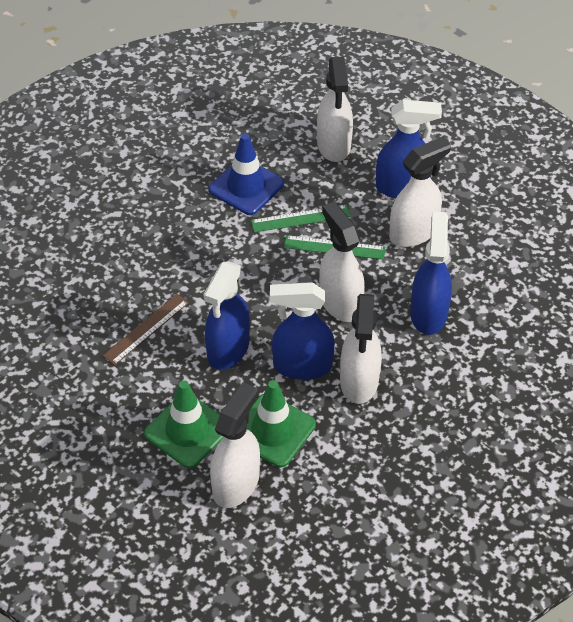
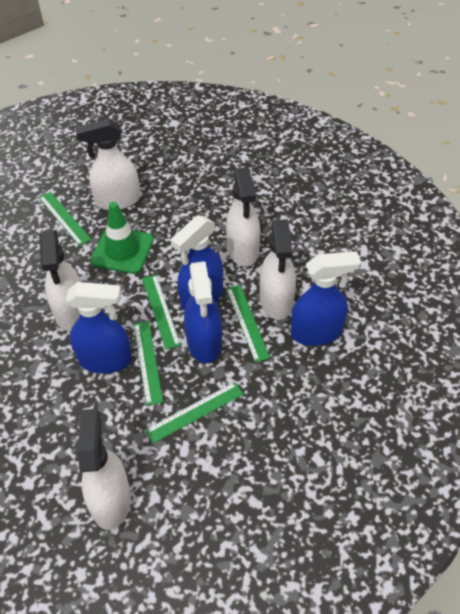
blue traffic cone: [209,133,284,215] = 1 -> none = 0
brown ruler: [103,294,189,365] = 1 -> none = 0
green ruler: [251,205,350,232] [284,235,385,259] = 2 -> [39,192,91,246] [134,321,163,406] [142,275,181,350] [145,382,243,443] [226,285,270,362] = 5
green traffic cone: [144,380,224,468] [247,380,316,467] = 2 -> [90,202,154,274] = 1

